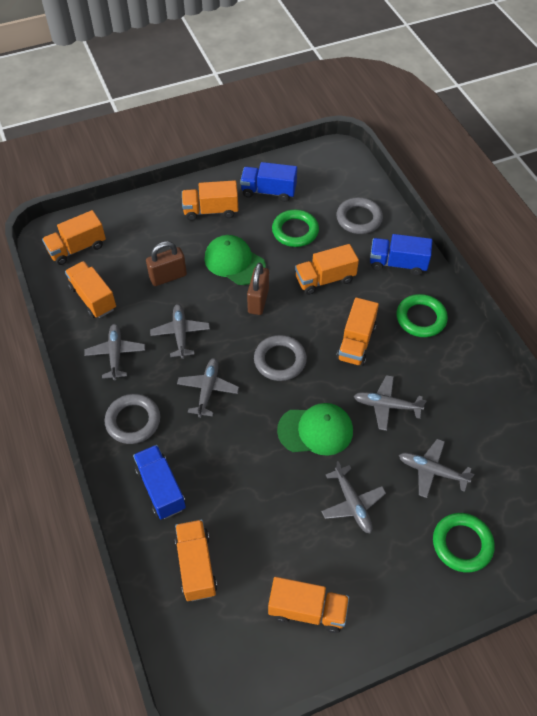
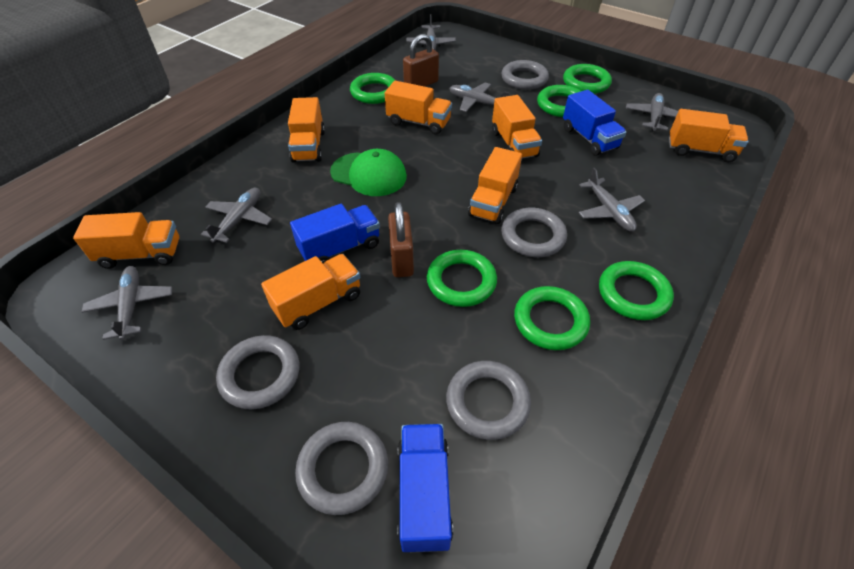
green cap: [204,235,266,285] [277,403,353,456] = 2 -> [330,149,407,196] = 1
green ring: [272,209,319,247] [396,294,448,337] [433,513,495,572] = 3 -> [350,73,396,104] [427,250,497,307] [514,286,590,350] [537,85,581,117] [563,64,612,94] [599,261,674,320] = 6
grey ring: [104,394,160,444] [254,335,307,381] [336,197,383,234] = 3 -> [216,335,299,410] [295,422,388,515] [446,361,531,440] [501,60,549,90] [501,208,567,257] = 5

